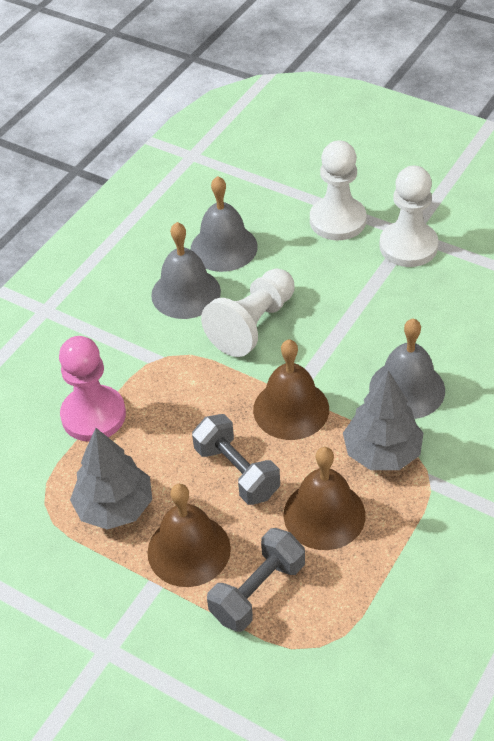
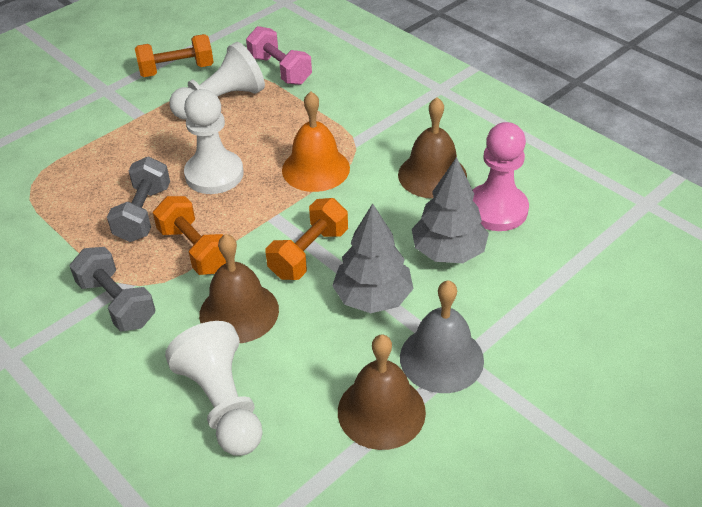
grey bell: [151,222,221,319] [191,176,258,272] [369,318,445,419] = 3 -> [400,280,484,393] = 1
orange bell: none = 0 -> [282,91,350,192] = 1
orange dumbbell: none = 0 -> [135,34,214,77] [153,196,226,275] [266,198,348,280] = 3
pink dumbbell: none = 0 -> [246,26,312,85] = 1

